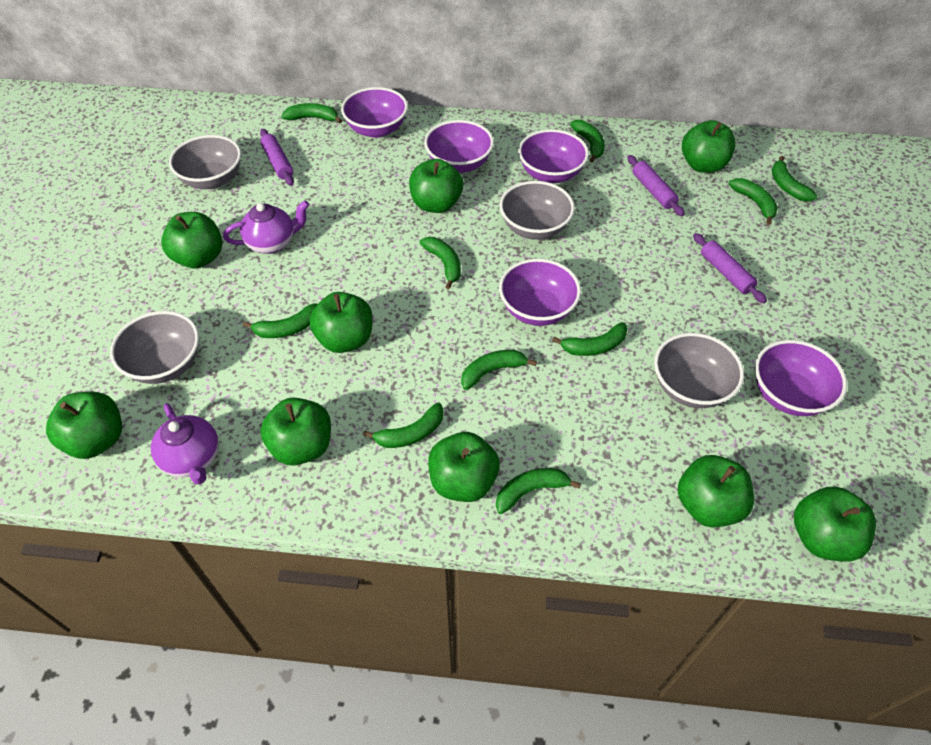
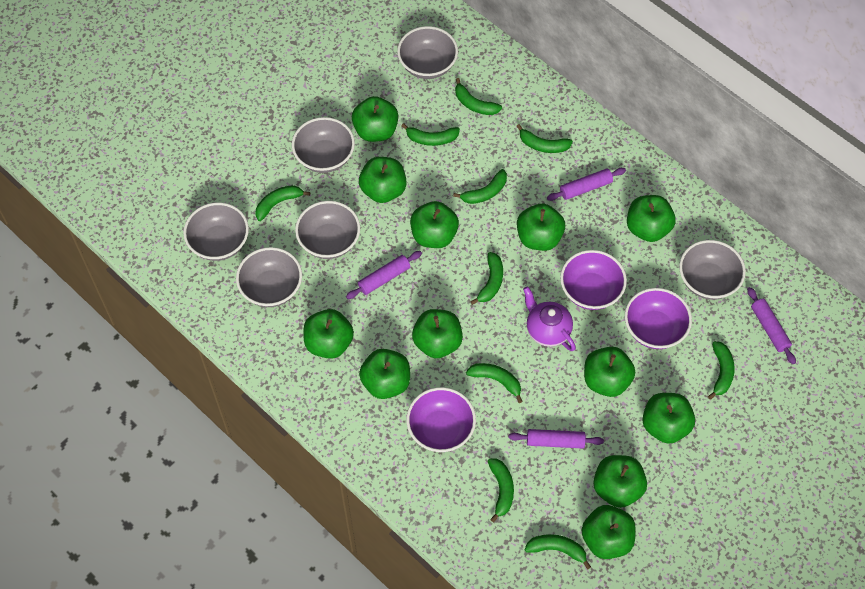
green apple: [46,392,122,459] [161,212,222,268] [260,397,331,466] [310,292,373,353] [409,159,463,213] [428,432,500,502] [678,455,754,527] [682,120,736,173] [794,487,876,561] = 9 -> [303,309,354,359] [352,96,398,142] [359,157,406,203] [359,349,410,399] [410,201,459,248] [412,309,463,358] [517,204,565,251] [582,505,636,559] [584,347,635,397] [593,455,647,508] [627,195,675,242] [642,393,695,444] = 12
grey bowl: [110,311,199,384] [169,135,241,189] [500,181,574,240] [654,333,744,408] = 4 -> [183,202,249,261] [236,247,302,307] [292,117,355,173] [295,201,360,259] [397,26,458,79] [679,240,746,300] = 6
purple bowl: [341,87,408,138] [424,120,494,173] [499,259,581,326] [518,129,589,183] [755,340,847,416] = 5 -> [406,387,476,452] [560,250,627,310] [625,288,692,349] = 3
purple rolling pin: [260,129,294,186] [627,155,685,216] [693,233,767,303] = 3 -> [346,251,422,299] [509,429,604,449] [547,168,626,201] [747,287,796,364] = 4
purple teapot: [151,403,219,485] [223,200,309,254] = 2 -> [523,286,576,351] = 1

